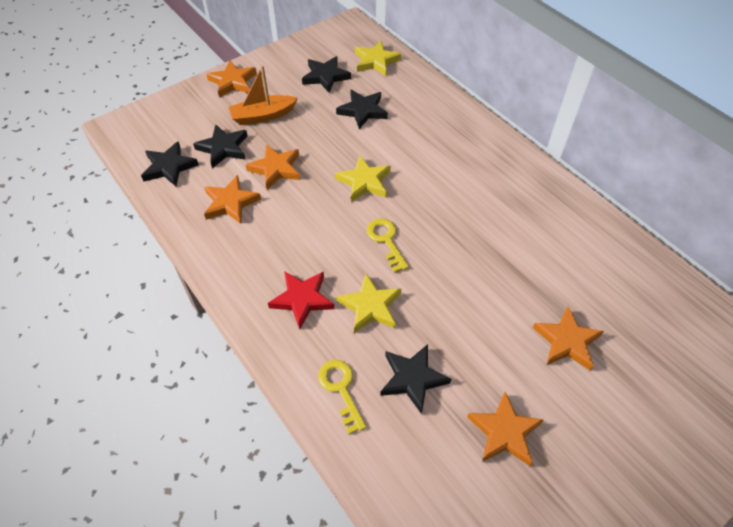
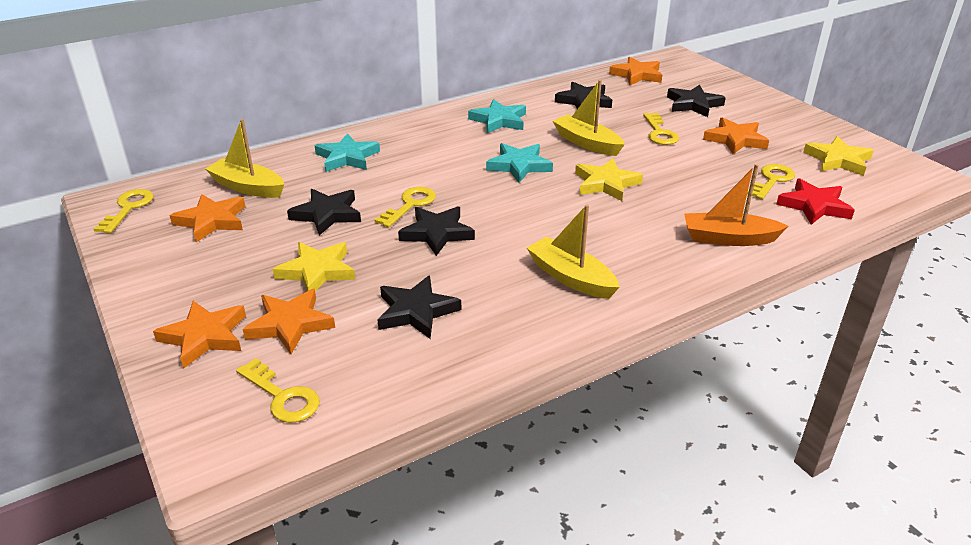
turquoise star: none = 0 -> [314,133,380,172] [468,99,526,133] [486,143,553,183] = 3
yellow boat: none = 0 -> [205,119,284,198] [527,204,620,299] [553,80,625,156] = 3
yellow key: [318,360,366,434] [367,218,409,273] = 2 -> [94,189,153,233] [236,358,320,423] [375,187,436,228] [643,113,679,145] [747,164,795,200] = 5

